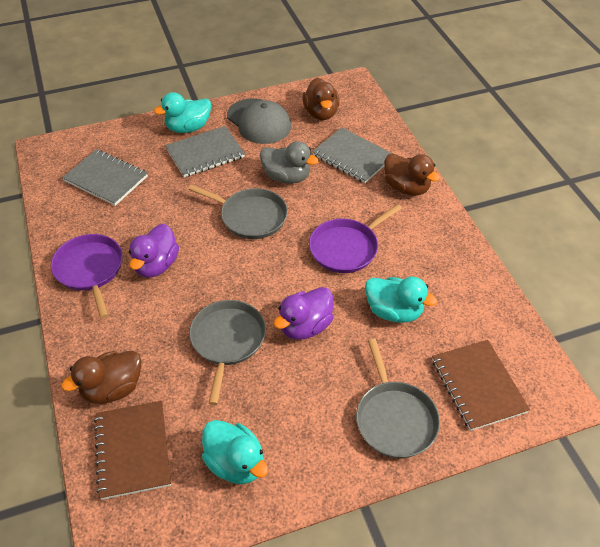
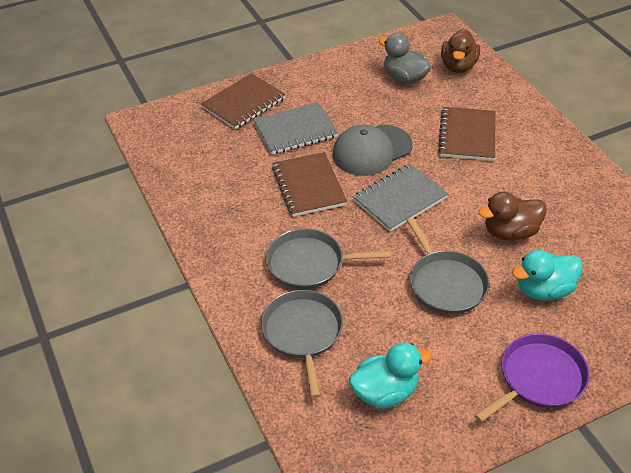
brown duck: [61,351,142,404] [302,78,340,120] [384,153,440,196] = 3 -> [441,29,480,73] [478,192,547,241] = 2
brown notebook: [94,401,171,500] [432,340,530,431] = 2 -> [201,73,286,129] [272,152,347,217] [438,107,496,161] = 3
grey notebook: [62,149,148,206] [165,126,245,177] [312,127,392,183] = 3 -> [253,102,338,155] [353,164,448,232] = 2
purple duck: [129,224,179,278] [274,287,334,340] = 2 -> none = 0
purple pan: [51,234,123,318] [309,204,402,273] = 2 -> [475,333,589,422] = 1
turquoise duck: [154,92,211,133] [202,420,268,484] [365,277,437,323] = 3 -> [349,342,432,409] [512,250,583,300] = 2

